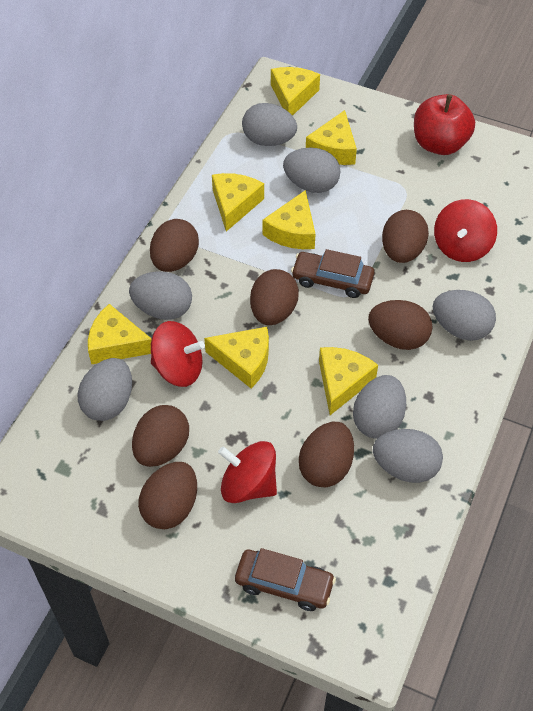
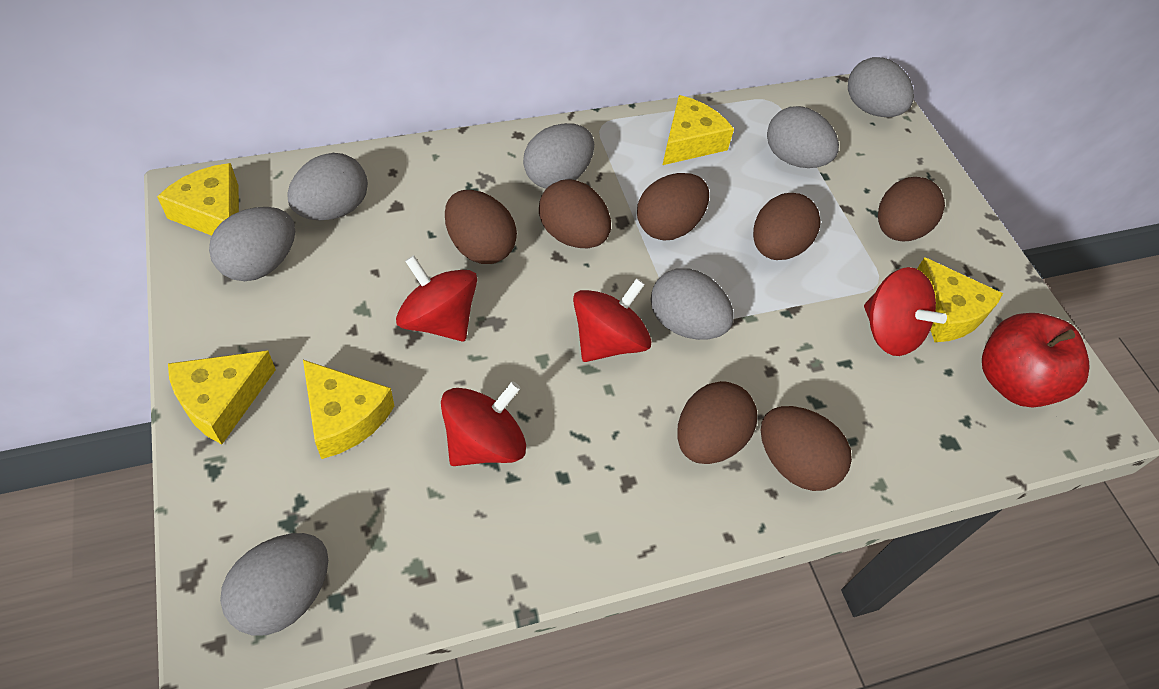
brown car: [235,548,336,611] [291,249,374,298] = 2 -> none = 0
red spinning top: [151,321,205,387] [218,441,277,503] [434,199,497,262] = 3 -> [396,255,477,341] [441,381,526,466] [573,278,652,362] [864,267,947,356] = 4
yellow cheese: [88,304,151,365] [204,327,269,388] [212,173,264,231] [263,190,316,249] [271,67,320,116] [306,110,357,165] [319,347,378,415] = 7 -> [157,163,239,236] [168,350,276,444] [303,360,394,459] [663,95,734,165] [917,257,1003,342] = 5

